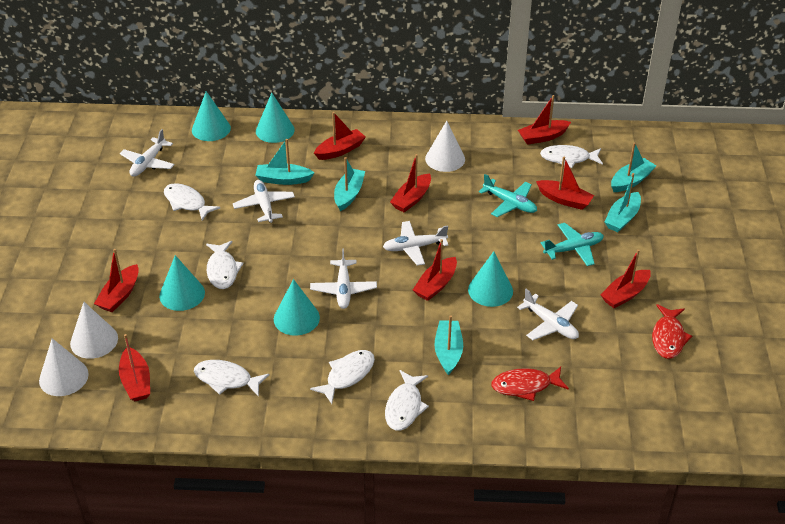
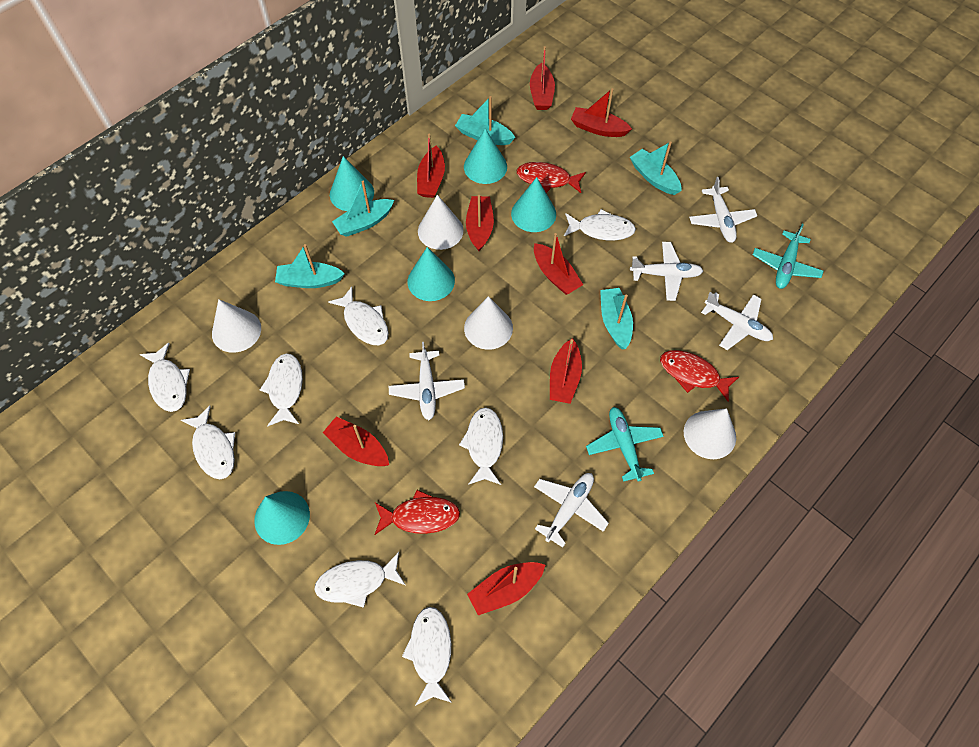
red fish: [491,367,569,401] [652,304,692,359] = 2 -> [374,490,460,535] [517,162,586,193] [660,350,739,402] = 3
white cone: [39,338,89,396] [70,302,118,359] [425,121,465,172] = 3 -> [212,299,261,353] [418,195,464,250] [464,296,513,350] [684,408,736,459] = 4
white fish: [164,183,220,221] [194,360,270,397] [206,241,243,289] [310,350,375,404] [385,370,429,431] [540,145,603,168] = 6 -> [139,343,190,412] [181,406,235,479] [260,353,303,426] [314,552,405,608] [328,286,389,345] [402,607,452,706] [459,407,503,485] [564,209,636,241] = 8

